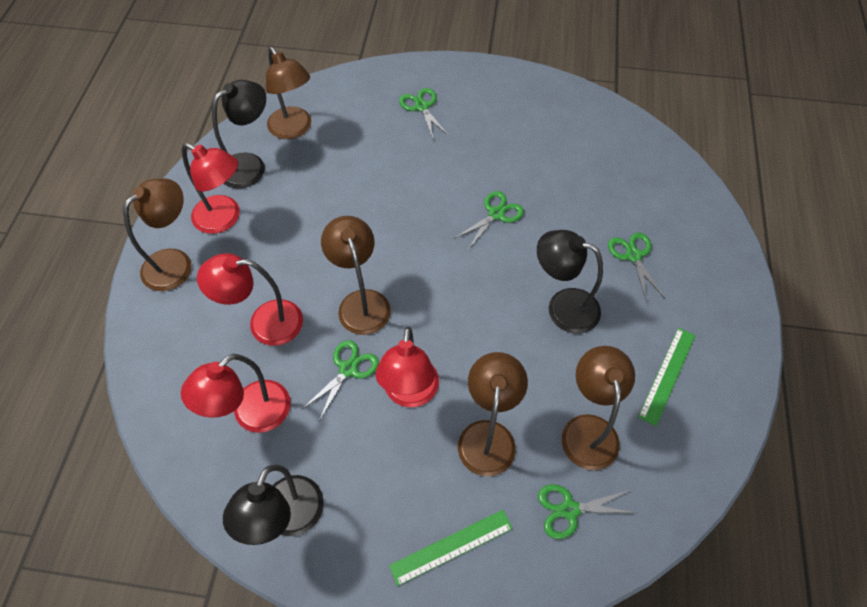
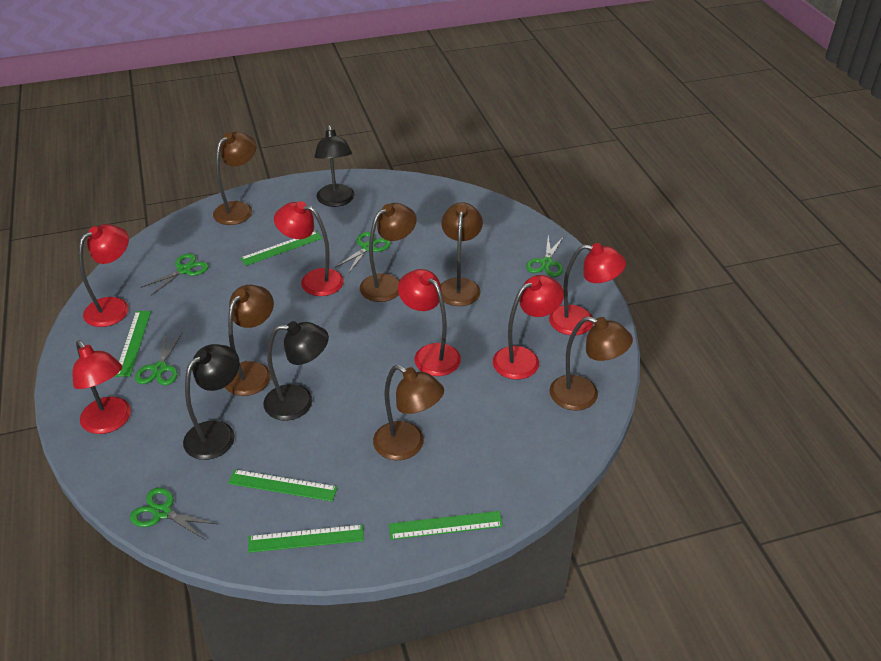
brown lamp: [123,179,191,291] [266,47,311,139] [321,216,391,335] [458,352,528,476] [562,346,635,470] = 5 -> [213,132,256,225] [225,285,274,396] [360,203,416,302] [373,365,444,460] [441,202,483,306] [549,316,633,410] = 6
green ruler: [389,510,513,586] [638,328,696,426] = 2 -> [114,311,151,377] [228,469,338,501] [240,231,322,266] [248,525,364,553] [389,511,503,540] = 5
red lamp: [181,354,291,433] [182,143,240,234] [197,253,303,346] [376,327,439,407] = 4 -> [72,340,131,434] [79,224,129,327] [274,201,344,296] [398,269,461,376] [493,275,564,379] [549,243,626,335] = 6

